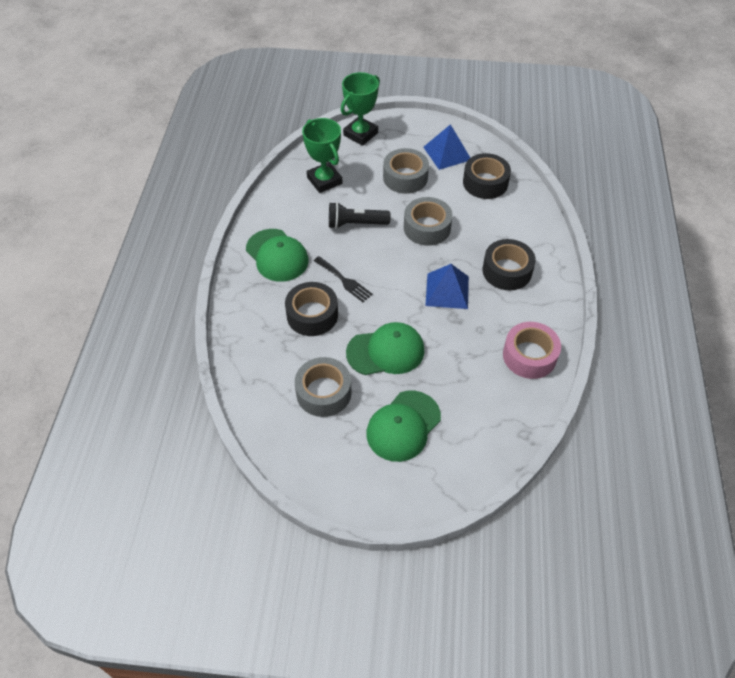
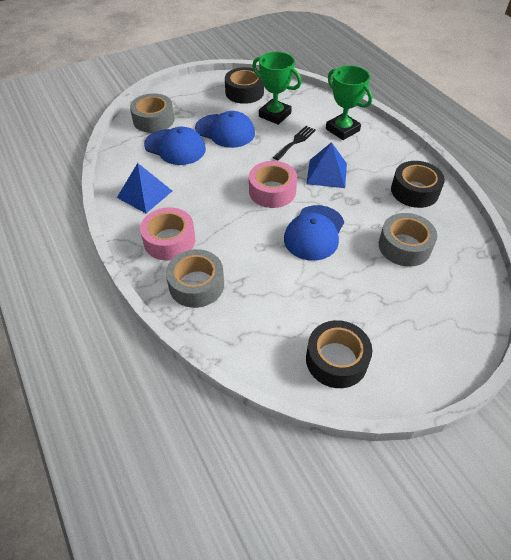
black flashlight: [329,202,391,229] = 1 -> none = 0
blue cap: none = 0 -> [144,127,206,165] [195,111,255,148] [284,205,344,261] = 3
green cap: [246,229,309,282] [346,322,425,375] [366,391,441,462] = 3 -> none = 0
pink tape: [503,322,561,379] = 1 -> [140,207,195,260] [249,161,297,208] = 2

